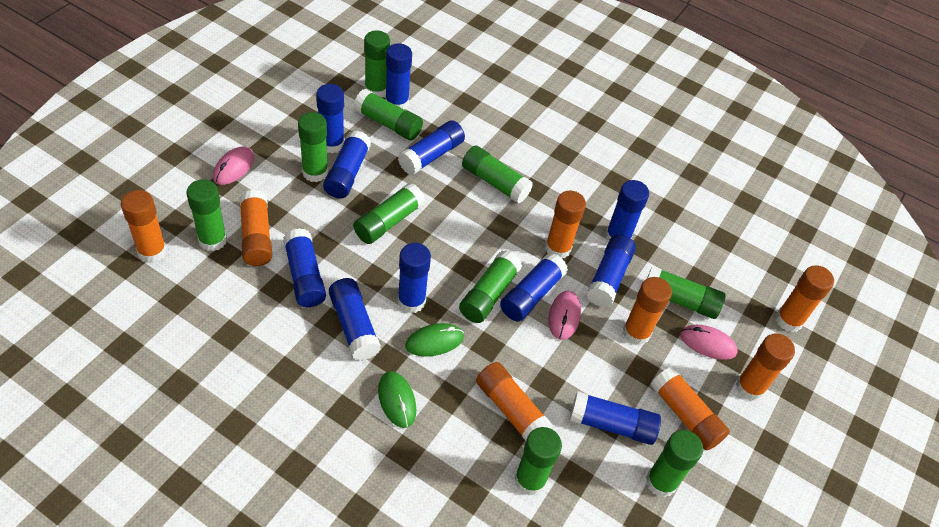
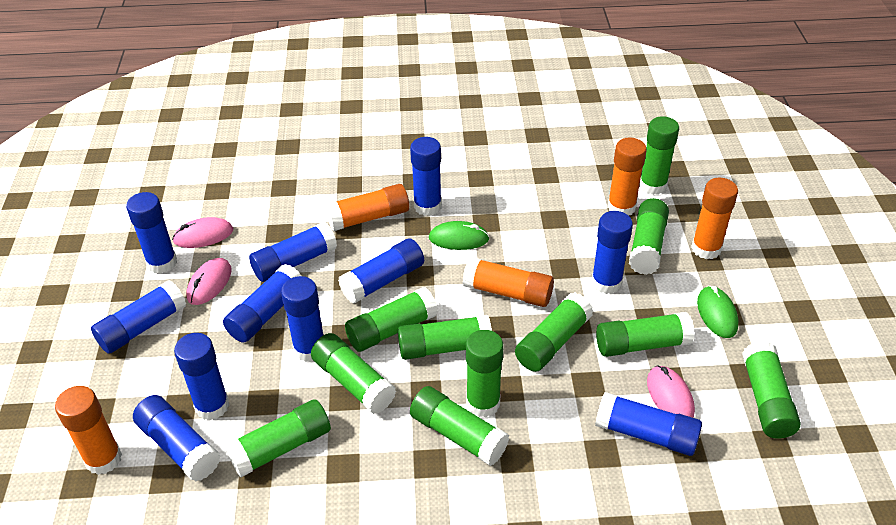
green glue stick: [186,179,227,252] [298,112,328,182] [353,183,425,244] [354,89,423,141] [364,30,390,98] [459,250,522,323] [462,145,533,203] [514,427,562,496] [646,430,703,498] [647,266,726,319] = 10 -> [225,399,331,477] [311,333,396,414] [345,287,438,352] [398,315,492,360] [410,386,509,466] [466,330,503,417] [515,292,594,372] [596,312,695,357] [629,198,669,275] [640,116,679,195] [742,341,801,439] = 11
orange glue stick: [121,190,167,263] [239,190,272,266] [476,362,553,441] [545,190,586,258] [623,277,672,345] [651,367,730,450] [736,333,795,401] [776,265,834,332] = 8 -> [55,386,122,475] [325,184,409,231] [462,257,554,307] [607,138,647,216] [691,178,738,259] = 5

